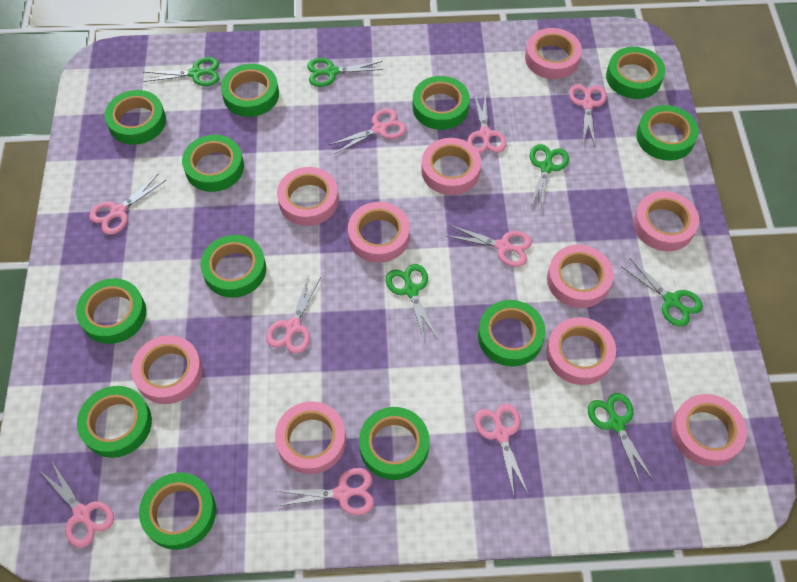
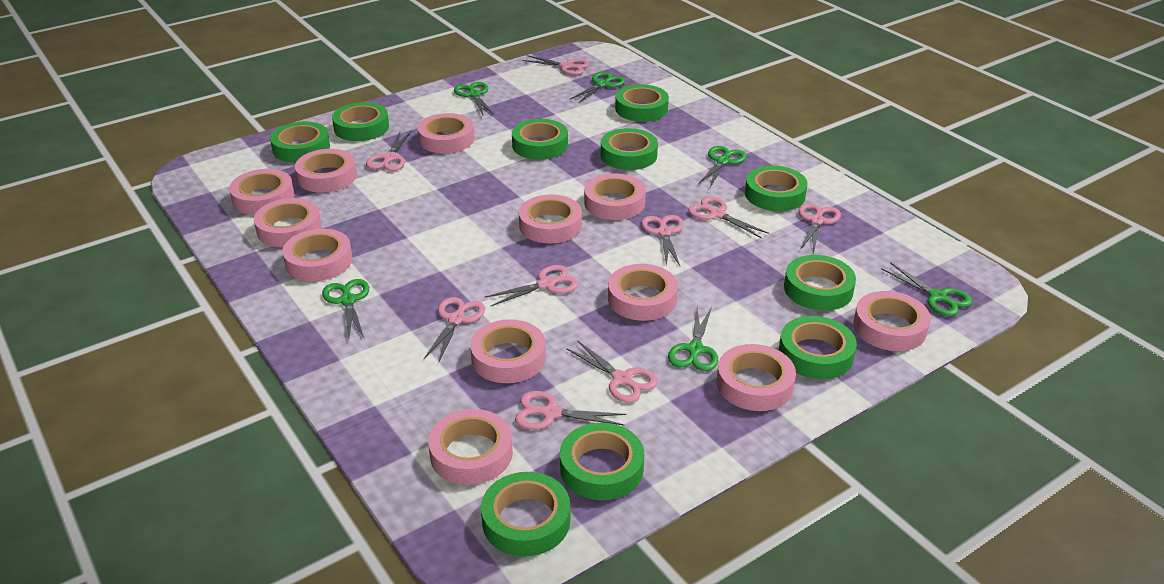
green tape: [76,278,146,344] [77,386,152,458] [104,90,166,145] [139,472,216,550] [182,135,244,192] [201,235,266,298] [221,64,279,117] [359,407,429,480] [413,76,470,130] [478,300,545,367] [606,47,665,99] [636,105,699,161] = 12 -> [270,122,330,163] [332,102,389,141] [481,472,570,557] [512,119,568,160] [560,423,644,500] [601,128,658,170] [615,84,669,122] [745,166,808,211] [779,316,857,379] [784,255,856,311] = 10
pink tape: [131,335,203,404] [275,401,346,474] [277,167,339,226] [348,202,410,263] [421,138,481,195] [525,28,582,79] [546,317,616,385] [547,245,614,308] [633,191,699,251] [671,394,747,466] = 10 -> [229,169,295,215] [254,198,321,247] [282,229,353,281] [295,149,357,193] [418,113,474,153] [428,409,513,485] [470,319,546,383] [519,195,582,243] [584,173,646,220] [608,264,678,321] [717,344,796,411] [853,291,931,351] = 12

